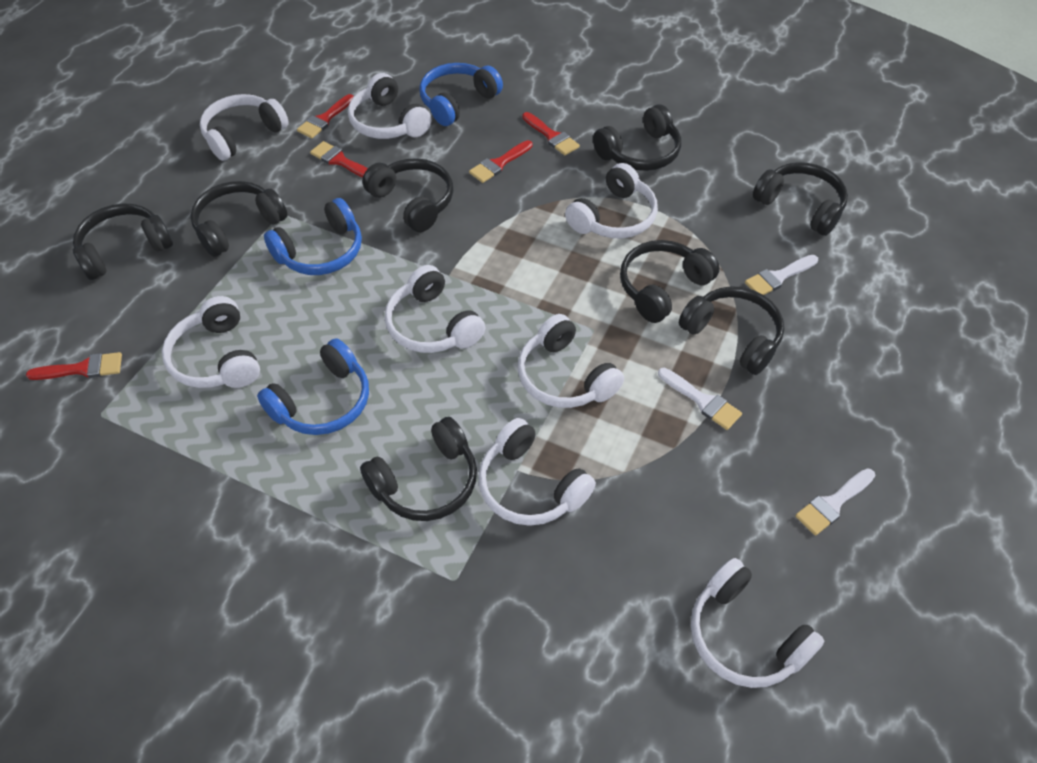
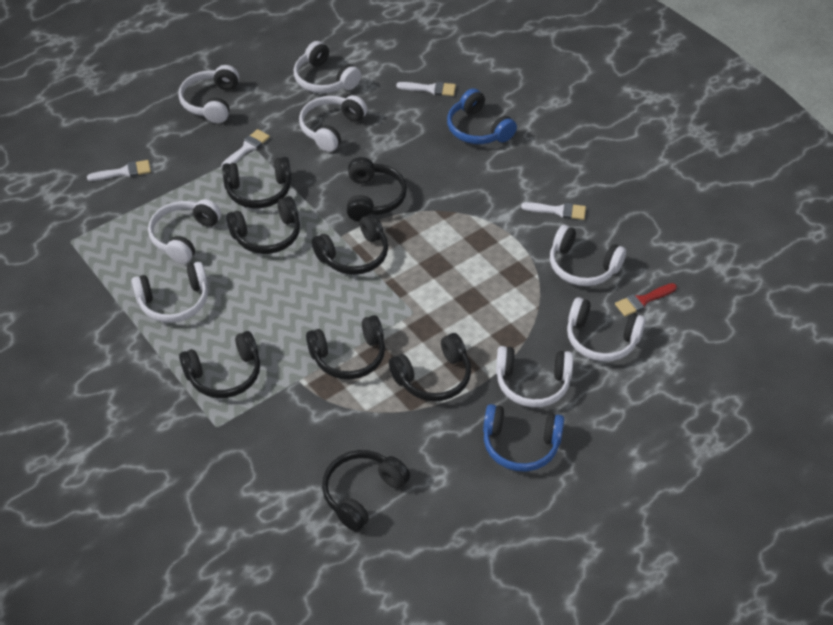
blue headphones: [257,338,369,435] [264,198,362,275] [419,63,503,126] = 3 -> [447,88,517,144] [483,404,564,472] = 2
red brush: [26,352,122,380] [297,94,354,138] [310,141,368,178] [469,140,533,183] [522,112,580,155] = 5 -> [615,283,677,316] = 1
white brush: [658,368,742,430] [745,255,818,295] [795,468,876,536] = 3 -> [87,160,151,181] [221,129,270,166] [396,81,456,96] [521,202,586,220] = 4

